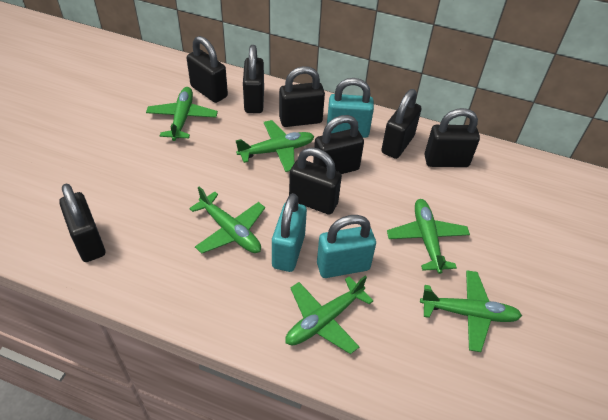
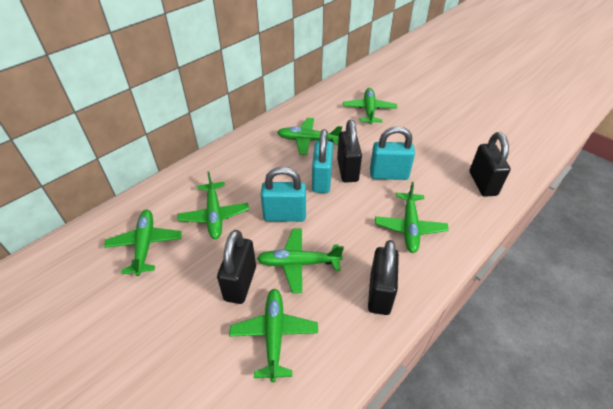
black padlock: [59,184,105,262] [187,36,228,103] [243,45,264,113] [279,66,325,127] [289,147,342,215] [313,115,364,174] [381,89,421,159] [424,108,480,167] = 8 -> [217,230,256,304] [337,120,362,183] [368,240,399,315] [470,132,511,197] = 4
green plane: [146,87,218,141] [189,186,265,254] [236,120,315,172] [285,275,374,354] [387,199,470,274] [420,270,522,352] = 6 -> [104,210,182,276] [178,172,249,239] [229,288,318,382] [257,229,344,293] [277,118,342,155] [343,88,397,124] [375,182,449,253] = 7

